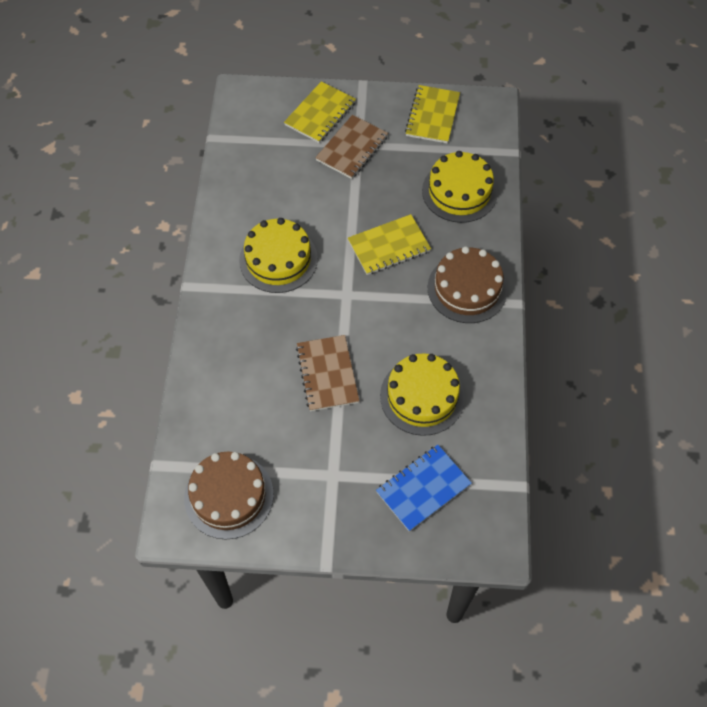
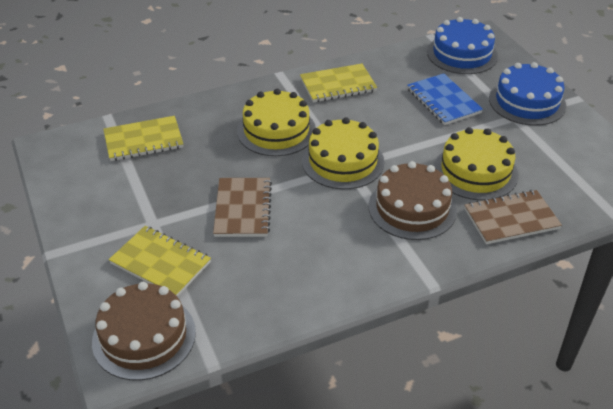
blue cake: none = 0 -> [427,17,498,74] [489,62,566,126] = 2

